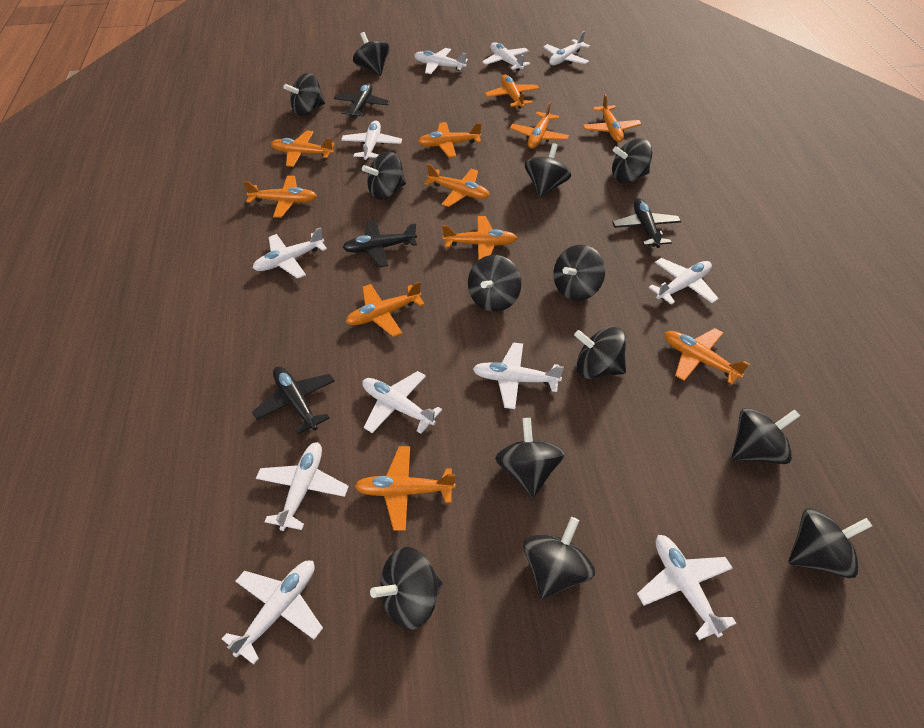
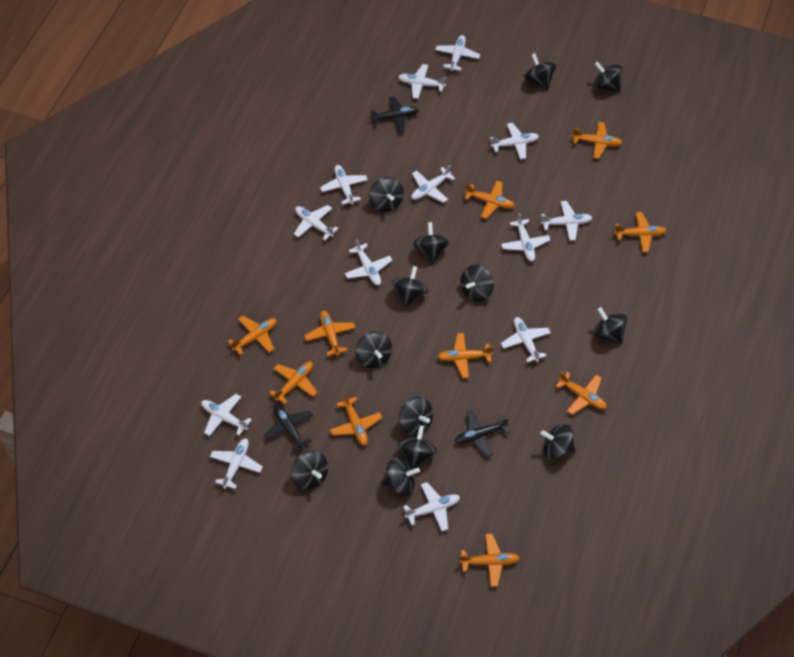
black plane: [252,366,335,434] [333,83,390,118] [342,220,417,267] [612,198,681,248] = 4 -> [263,405,313,451] [370,96,419,132] [455,410,510,457] = 3
orange plane: [243,176,317,218] [271,131,335,167] [346,281,425,337] [355,446,456,531] [418,122,482,158] [424,164,490,207] [442,216,517,260] [485,75,540,109] [510,101,569,149] [582,94,642,142] [664,328,749,385] = 11 -> [228,316,277,355] [269,362,317,404] [304,311,355,356] [330,393,382,445] [437,333,493,378] [459,534,520,587] [464,181,515,219] [556,372,607,415] [572,122,622,159] [614,212,667,252] = 10
white plane: [222,561,323,665] [253,227,327,279] [256,442,349,531] [341,120,402,160] [362,371,442,434] [414,48,468,74] [473,342,564,409] [482,42,530,71] [543,31,590,65] [637,535,736,640] [649,258,719,305] = 11 -> [201,394,252,436] [210,438,263,489] [294,205,338,240] [320,165,368,205] [345,239,392,285] [399,64,446,99] [403,482,460,531] [411,165,455,203] [435,35,480,71] [490,123,539,159] [501,213,550,261] [501,317,551,362] [541,201,592,241] = 13

